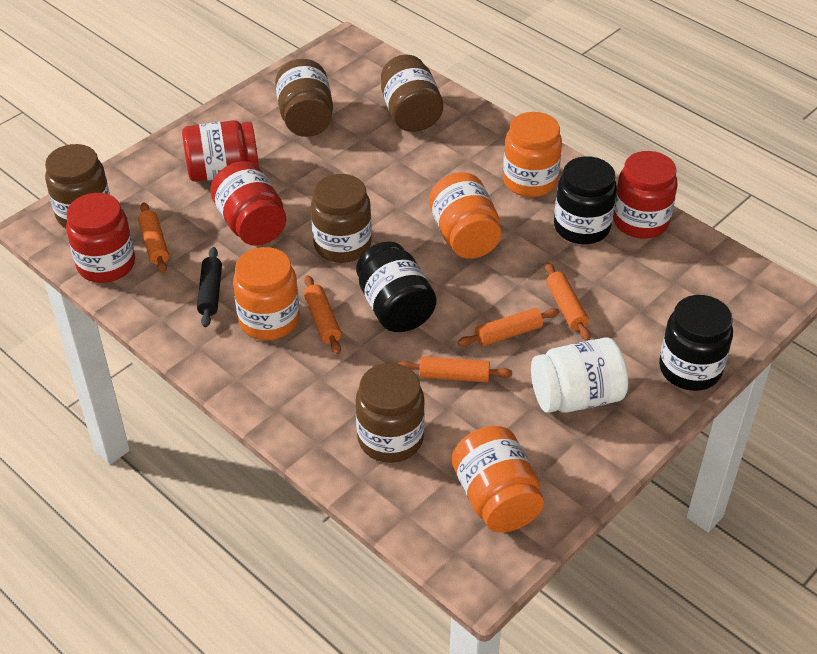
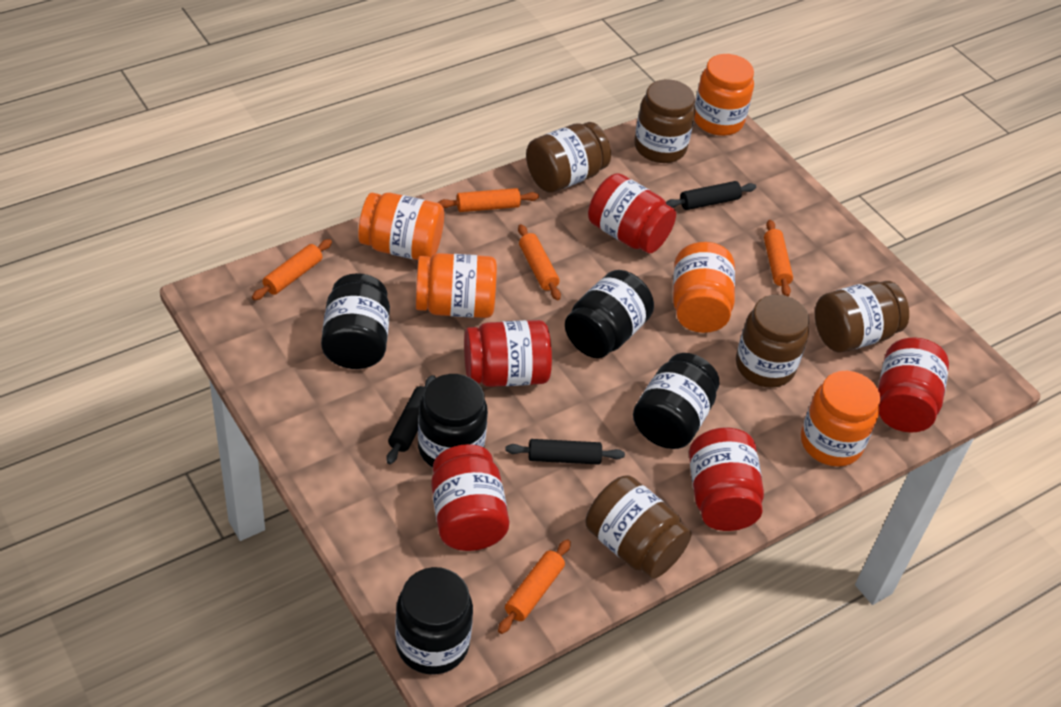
black jar: [356,241,437,332] [554,156,617,244] [659,295,733,391] = 3 -> [321,273,390,369] [395,567,473,675] [418,374,488,467] [565,270,654,358] [633,353,719,449] = 5
black rolling pin: [197,247,222,327] = 1 -> [386,375,436,464] [506,439,625,465] [666,181,756,210] = 3
orange jar: [233,247,300,340] [429,172,501,259] [452,426,544,533] [503,112,562,197] = 4 -> [358,193,444,260] [416,253,497,318] [673,242,735,333] [694,54,754,136] [801,371,880,467] = 5
red jar: [66,193,135,283] [182,120,259,182] [210,161,286,246] [613,151,678,239] = 4 -> [431,444,509,551] [464,320,552,387] [588,173,676,254] [689,428,764,531] [878,338,949,433] = 5
white jar: [531,337,628,413] = 1 -> none = 0

